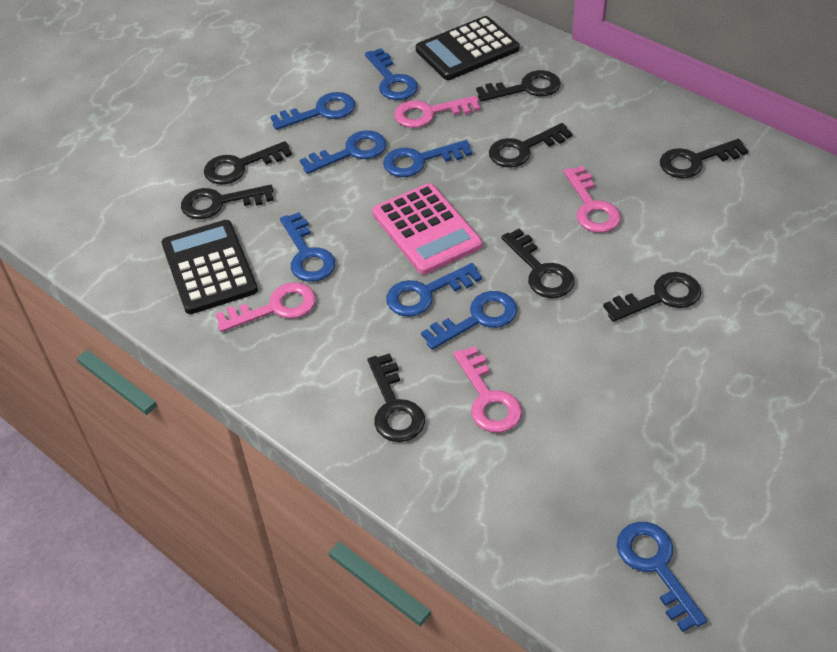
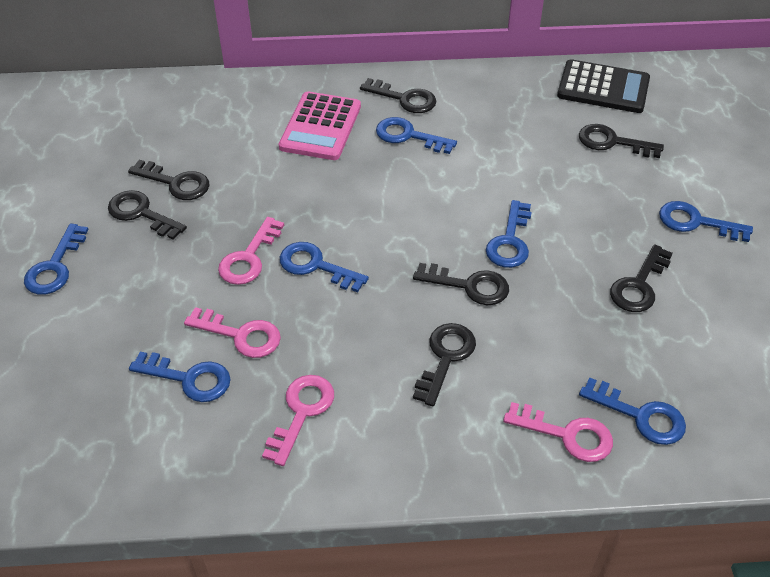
black calculator: [161,220,258,314] [416,16,519,80] = 2 -> [557,59,650,113] = 1
black key: [181,185,274,219] [204,141,292,185] [367,353,425,442] [476,70,561,102] [489,123,573,168] [501,229,574,298] [603,272,701,322] [660,139,748,178] = 8 -> [108,190,187,240] [128,160,209,200] [360,78,436,113] [413,263,509,305] [413,323,476,407] [579,124,664,158] [610,244,673,312] = 7
blue key: [270,92,355,130] [280,212,336,282] [300,130,386,174] [365,48,418,100] [383,140,472,177] [386,263,482,317] [421,291,517,350] [617,522,707,632] = 8 -> [24,223,89,295] [129,352,231,402] [280,242,369,292] [376,117,457,154] [486,200,531,268] [579,377,686,445] [659,201,753,242] = 7

